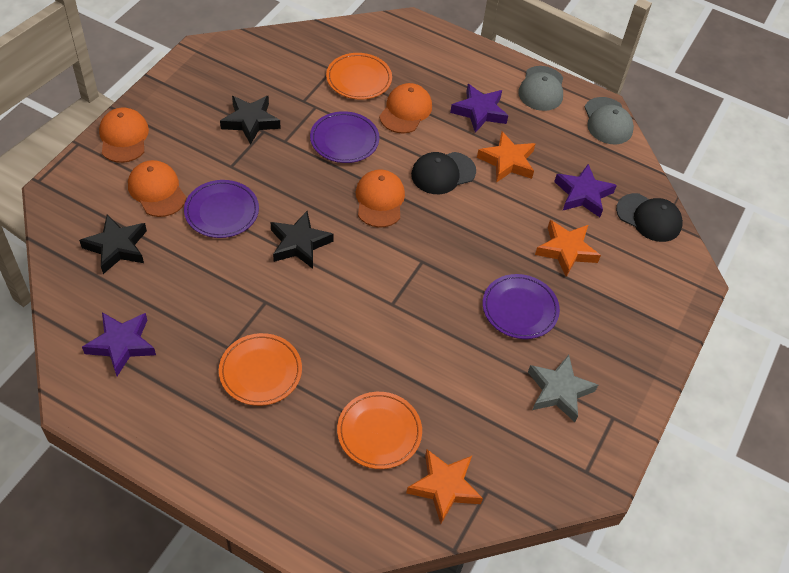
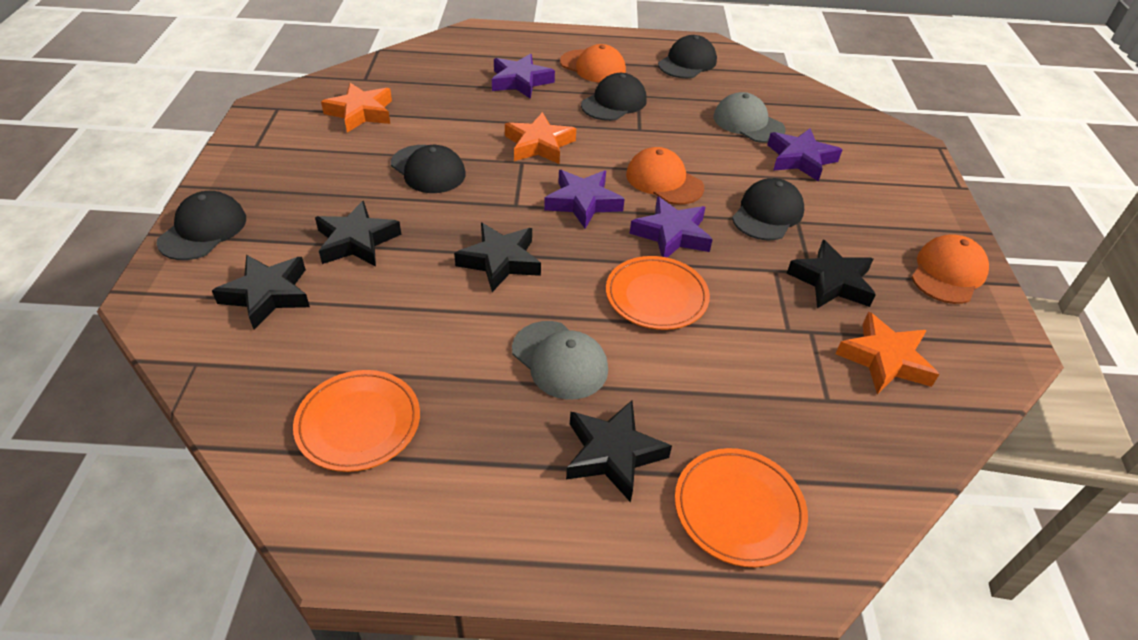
black cap: [411,152,476,194] [616,193,683,242] = 2 -> [156,191,246,260] [391,145,466,193] [581,73,647,121] [658,35,717,78] [732,178,804,240] = 5
black star: [79,214,147,274] [220,95,281,145] [271,211,334,269] = 3 -> [212,255,310,329] [315,201,401,266] [454,223,541,292] [566,400,672,502] [787,240,876,308] = 5
grey star: [528,355,598,422] = 1 -> none = 0
orange cap: [99,107,149,163] [128,160,186,217] [356,170,405,228] [379,83,432,134] = 4 -> [560,44,626,83] [626,147,704,205] [911,234,989,304] = 3
purple plate: [184,180,259,238] [310,111,379,163] [483,274,560,339] = 3 -> none = 0
purple star: [82,312,156,376] [450,84,508,133] [554,164,617,217] = 3 -> [492,54,555,99] [544,170,625,229] [630,196,713,258] [767,128,842,181] = 4

